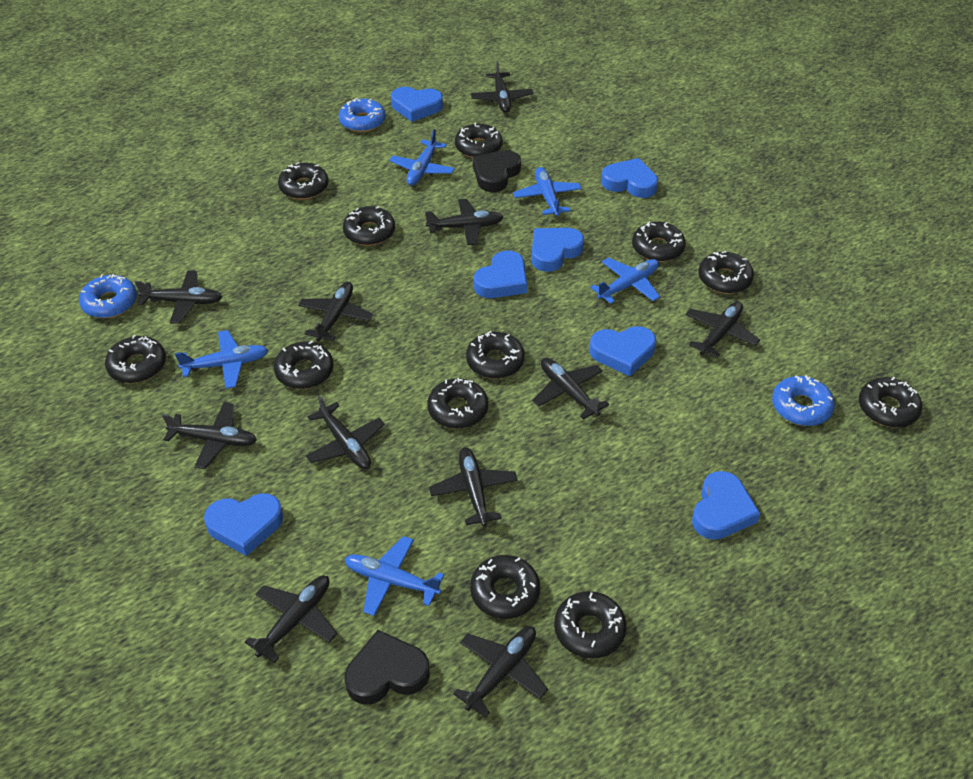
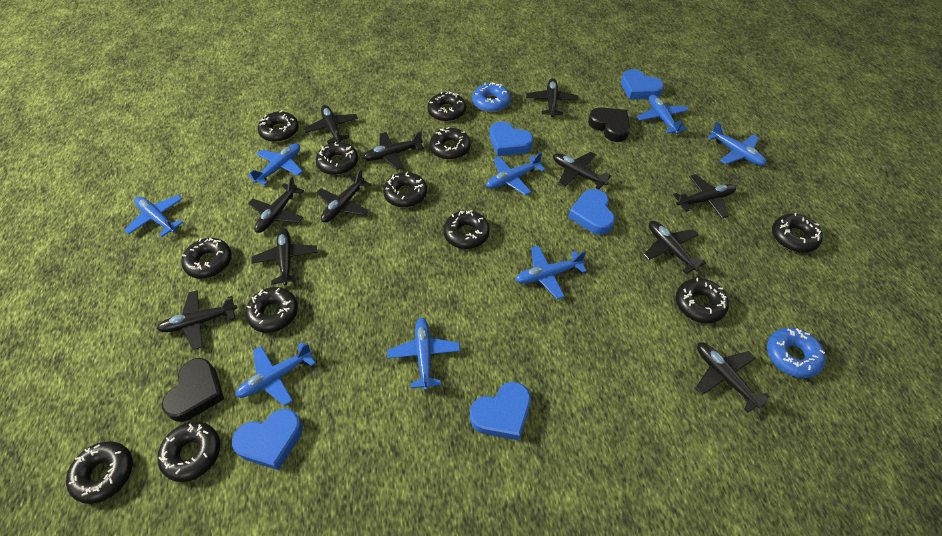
blue donut: [79,274,137,318] [339,98,386,132] [772,375,835,426] = 3 -> [472,82,510,112] [767,328,826,378] = 2
blue heart: [204,493,283,556] [391,87,443,122] [474,250,527,298] [531,228,584,272] [590,326,656,376] [601,158,658,198] [692,471,760,540] = 7 -> [232,409,303,470] [470,382,531,441] [490,122,533,156] [568,189,615,235] [621,69,664,100] = 5
blue plane: [175,330,268,389] [345,536,444,616] [389,129,455,185] [513,167,582,216] [590,257,660,304] = 5 -> [125,195,183,237] [235,342,316,406] [248,143,303,185] [387,317,460,390] [486,152,545,195] [515,246,587,299] [637,95,689,134] [707,122,766,166] = 8

